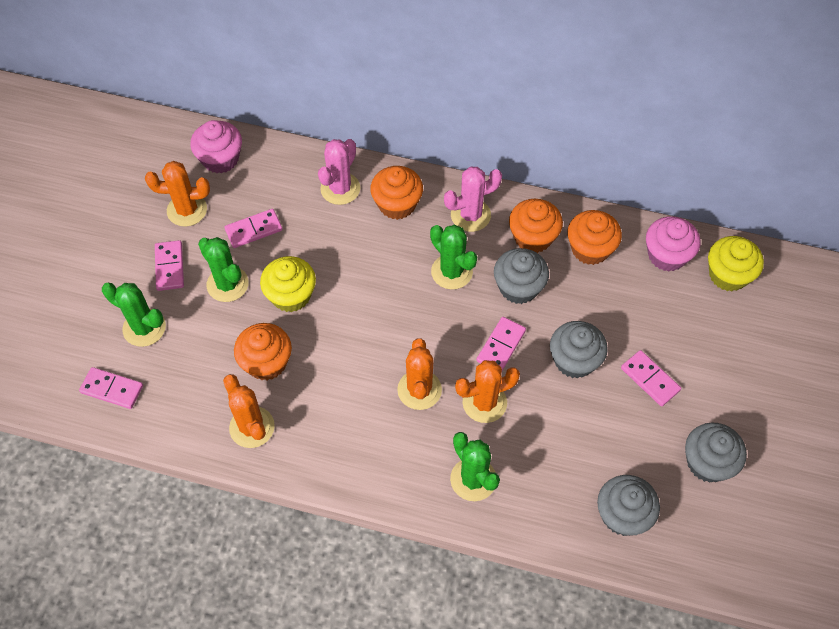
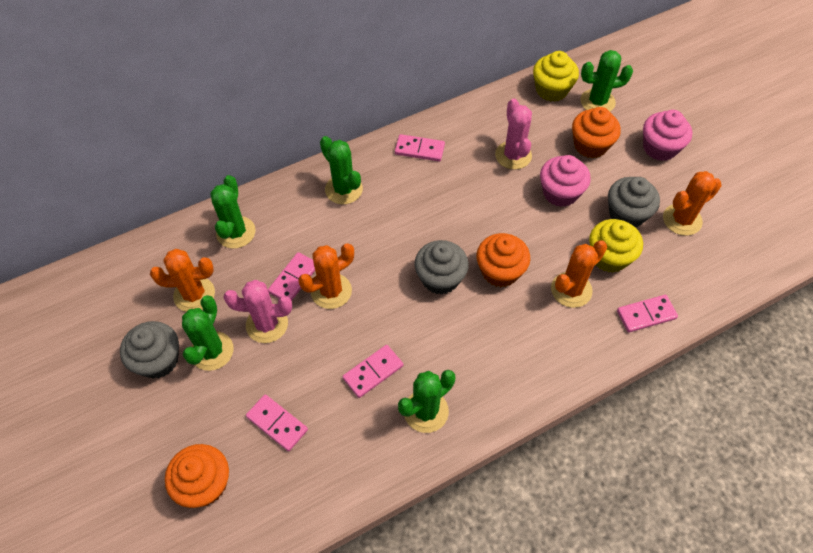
green cactus: [102,283,166,347] [198,237,249,302] [430,225,477,289] [450,432,500,501] = 4 -> [182,295,233,371] [210,175,256,248] [320,136,363,204] [398,370,455,433] [580,50,633,112] = 5
grey cupcake: [494,248,549,304] [550,321,608,379] [597,475,660,536] [685,423,747,483] = 4 -> [120,321,179,379] [414,240,469,295] [608,177,660,227] = 3
orange cupcake: [234,323,292,380] [370,166,423,220] [509,199,563,253] [567,210,622,265] = 4 -> [165,444,229,508] [477,233,530,287] [572,107,621,158] = 3

